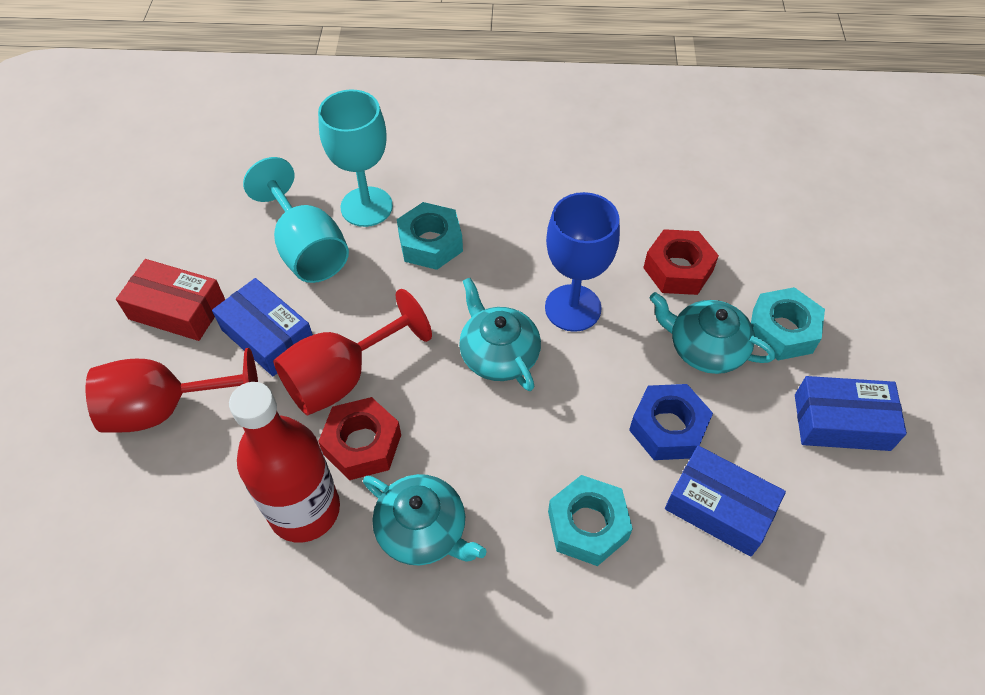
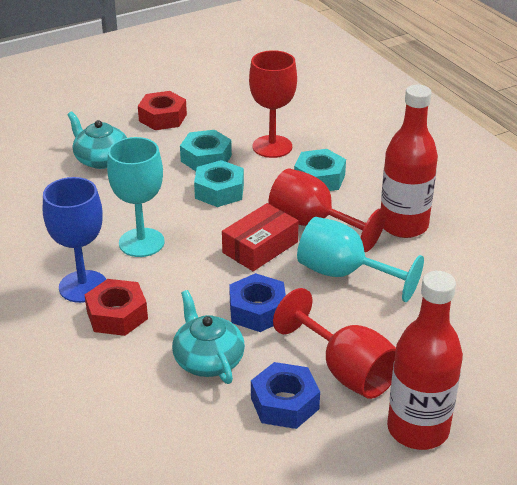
blue box: [212,278,313,376] [665,446,786,557] [795,376,907,451] = 3 -> none = 0
blue nut: [629,384,713,460] = 1 -> [229,273,286,332] [251,362,320,429] = 2
red bottle: [229,382,340,543] = 1 -> [381,85,438,238] [387,271,463,450] = 2
red goblet: [86,348,258,433] [273,289,432,415] = 2 -> [249,50,297,158] [268,168,386,252] [273,288,396,399] = 3
turquoise teapot: [363,474,487,565] [459,278,541,391] [650,292,776,374] = 3 -> [67,112,127,169] [172,290,245,384] = 2

